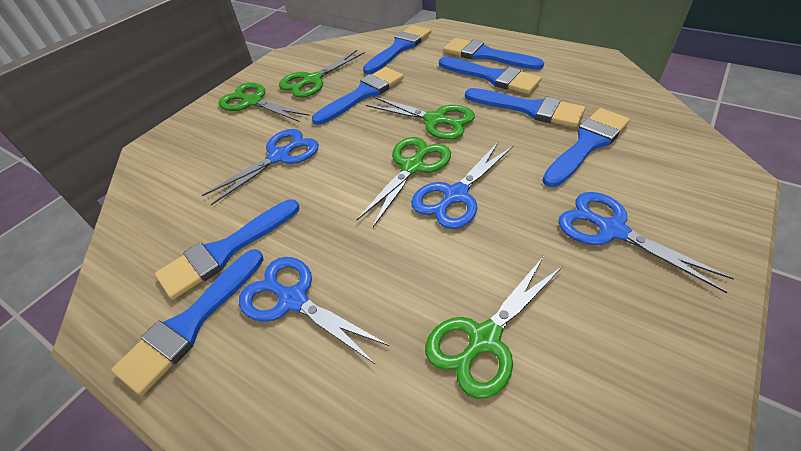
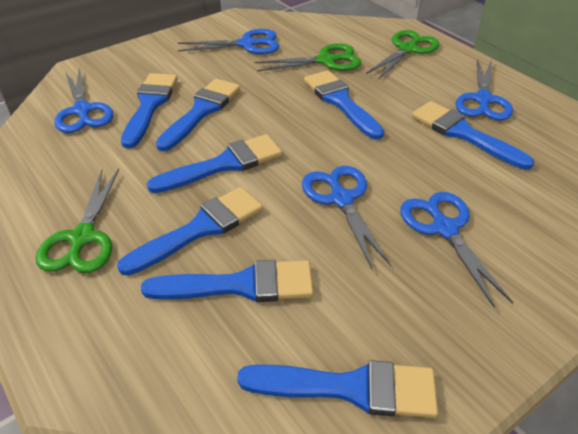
blue scissors: [202,129,319,205] [239,257,390,364] [411,142,513,229] [558,192,734,293] = 4 -> [54,68,113,133] [178,29,279,54] [302,166,391,269] [400,192,513,308] [456,59,513,121] = 5
green scissors: [219,82,310,122] [279,50,365,98] [357,137,451,227] [366,96,475,140] [425,257,563,399] = 5 -> [36,169,119,273] [255,43,361,71] [366,30,440,80] = 3

